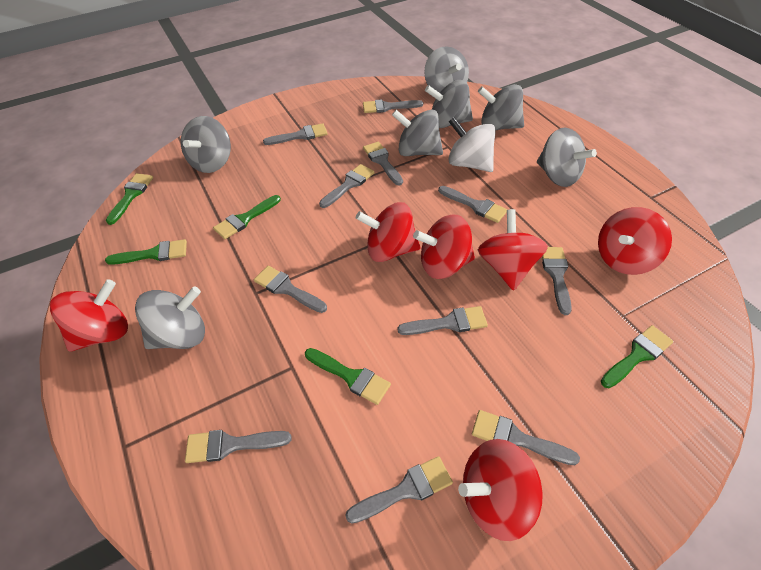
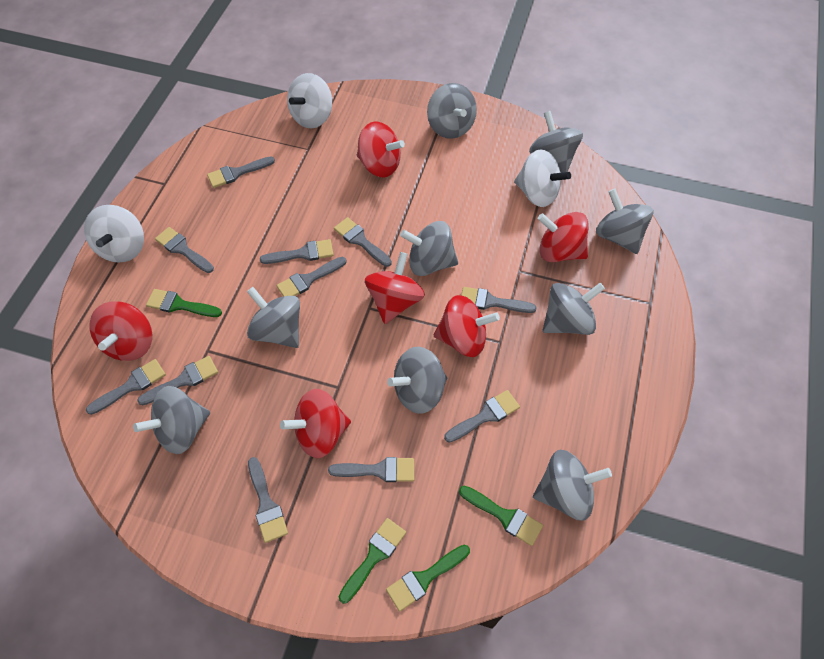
green brush: [105,239,187,265] [106,173,153,225] [213,195,281,239] [305,348,391,405] [601,325,673,388] = 5 -> [146,289,222,317] [339,518,406,604] [386,545,470,612] [459,486,543,546] = 4
grey spinning top: [135,286,205,349] [181,116,231,173] [392,110,443,156] [424,46,469,93] [425,80,473,128] [478,84,524,130] [537,128,597,187] = 7 -> [133,386,210,454] [247,287,300,348] [387,347,447,414] [400,221,458,276] [427,83,477,139] [529,111,583,173] [533,450,612,521] [543,283,605,335] [596,189,654,254] = 9
white spinning top: [448,117,496,172] = 1 -> [84,205,144,263] [287,73,332,128] [514,149,571,207] = 3

